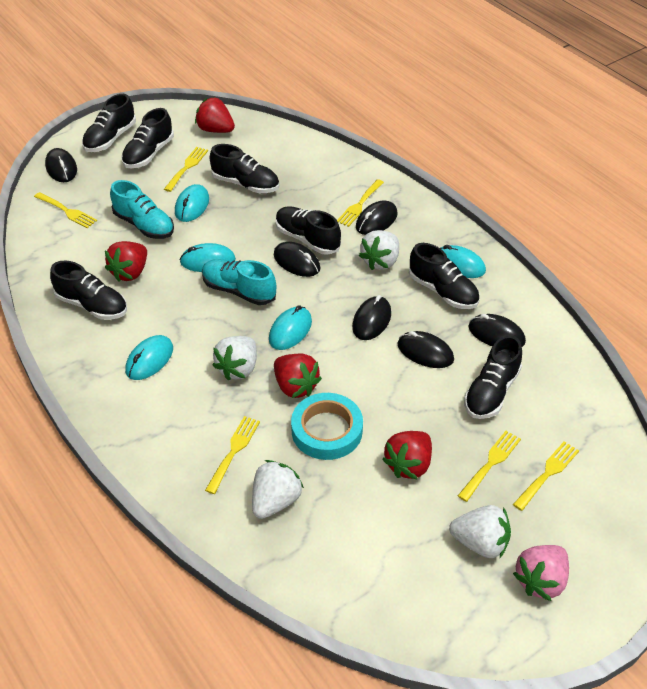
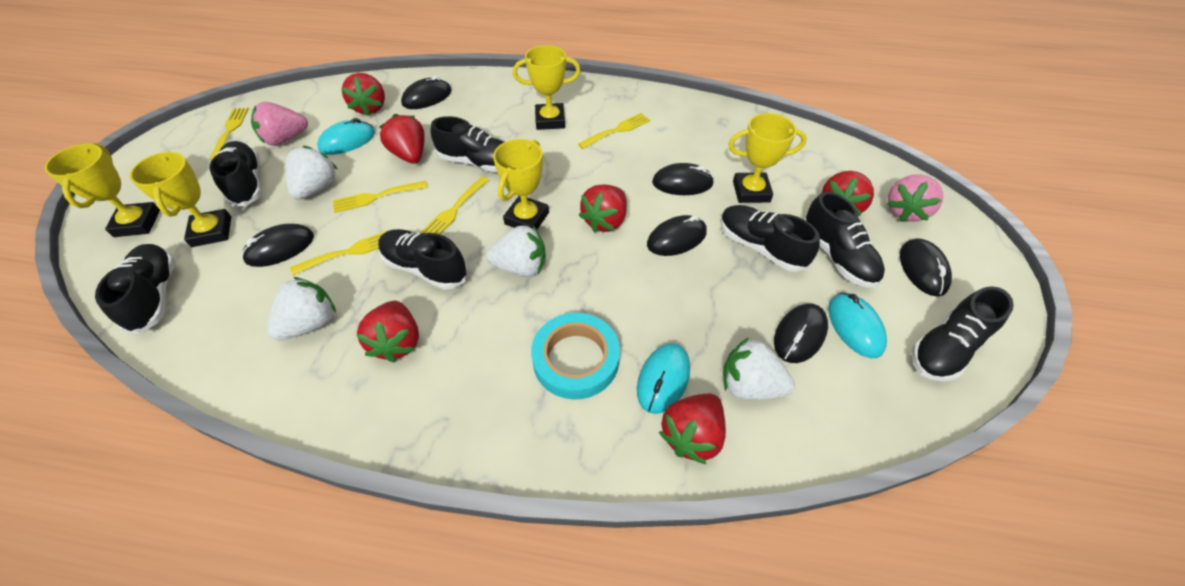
pink strawberry: [513,545,569,601] = 1 -> [251,102,308,146] [887,174,943,222] = 2
red strawberry: [105,241,147,282] [195,97,235,133] [274,354,322,398] [382,431,432,479] = 4 -> [341,73,385,116] [357,301,419,362] [379,114,424,163] [579,184,627,233] [659,394,726,464] [822,171,874,216] = 6
turquoise mouse: [125,335,173,380] [175,184,209,222] [180,243,236,272] [269,305,312,350] [440,245,486,278] = 5 -> [317,118,375,155] [637,343,690,414] [828,293,887,358] = 3
turquoise shoe: [110,180,174,239] [202,259,276,305] = 2 -> none = 0
yellow fork: [34,192,97,228] [164,147,208,192] [205,416,260,494] [337,179,384,227] [458,431,521,502] [513,441,579,511] = 6 -> [209,108,249,160] [290,230,390,275] [333,181,427,213] [420,176,489,234] [578,113,650,149] = 5
yellow trophy: none = 0 -> [45,143,160,237] [129,151,231,247] [493,139,549,229] [513,45,580,130] [728,113,807,203] = 5

